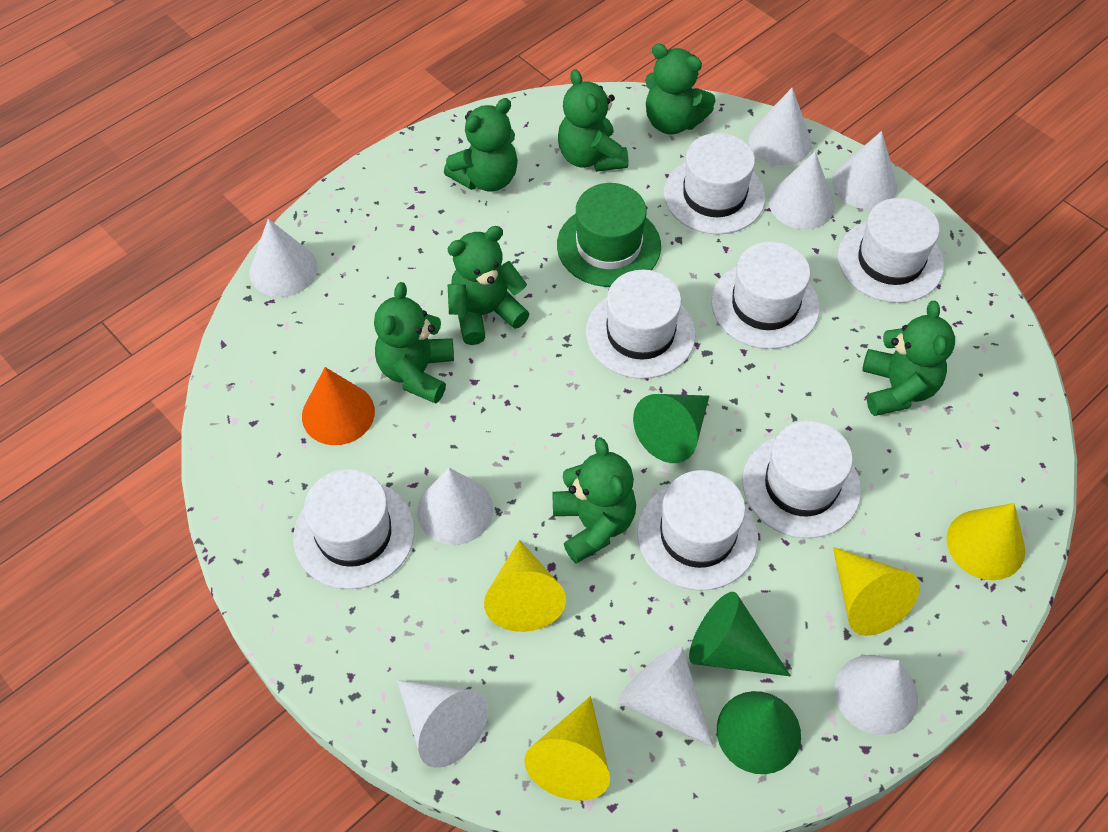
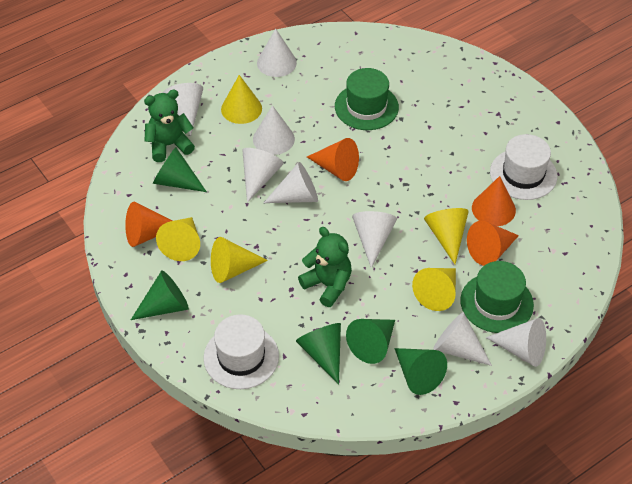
green cone: [633,394,709,463] [689,592,791,676] [717,691,801,774] = 3 -> [131,271,189,320] [153,147,207,192] [296,323,341,384] [346,319,395,364] [394,348,447,395] = 5
green hat: [557,183,661,287] = 1 -> [335,68,399,130] [460,261,534,333] = 2
green teddy bear: [374,282,454,404] [444,98,518,192] [447,226,529,345] [552,437,636,564] [558,69,628,172] [645,44,716,134] [862,301,955,416] = 7 -> [144,90,195,162] [298,227,352,307] = 2
orange cone: [302,367,375,445] = 1 -> [125,202,172,247] [307,138,359,181] [467,221,519,266] [472,176,516,226] = 4
white hat: [293,469,415,589] [586,270,696,379] [637,470,758,591] [664,133,766,234] [711,241,820,349] [742,421,861,538] [838,198,944,303] = 7 -> [203,314,279,389] [490,134,557,200] = 2
yellow cone: [484,540,566,632] [524,696,610,800] [833,547,919,636] [947,503,1025,580] = 4 -> [156,217,200,261] [211,237,268,283] [221,75,262,124] [412,268,456,311] [424,208,469,264] = 5

